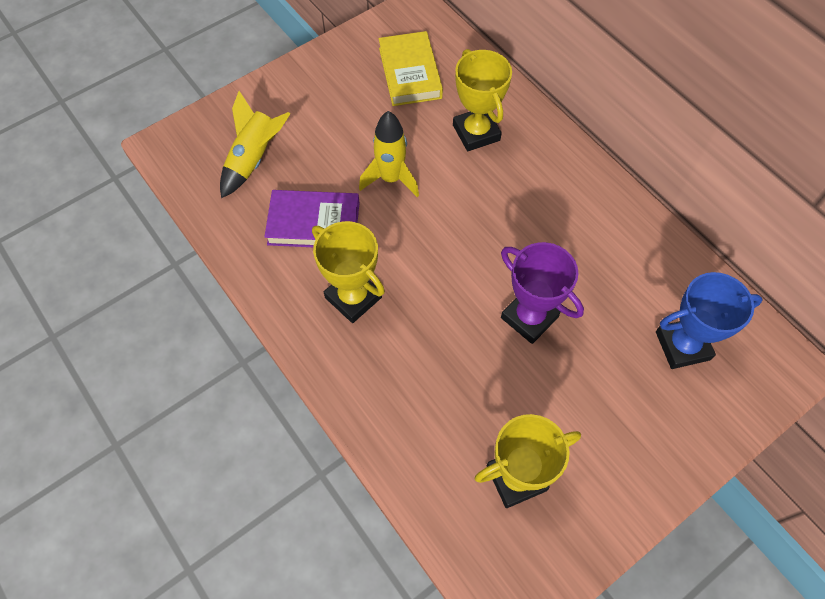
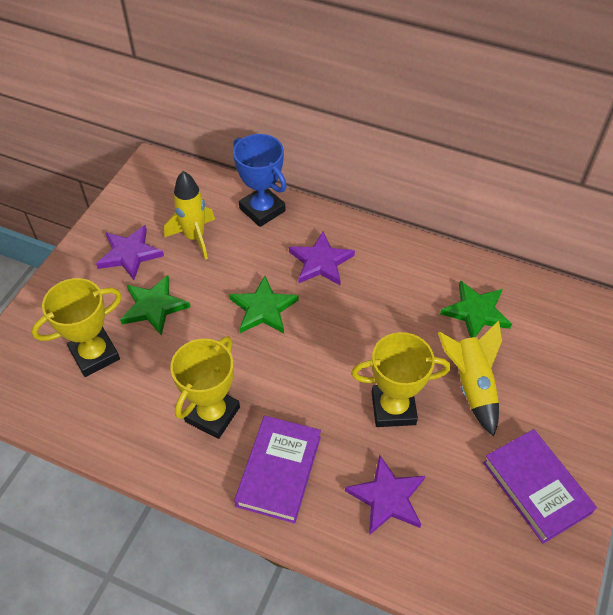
green star: none = 0 -> [120,275,191,336] [229,276,299,333] [440,281,512,338] = 3
purple book: [264,190,360,247] = 1 -> [234,416,321,523] [483,429,597,544] = 2
purple star: none = 0 -> [96,225,164,280] [289,231,355,285] [345,454,425,535] = 3
purple trophy: [501,242,584,344] = 1 -> none = 0
yellow book: [379,31,443,106] = 1 -> none = 0

